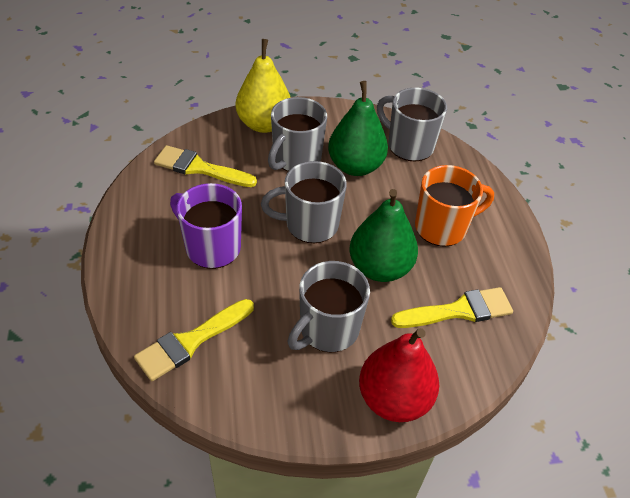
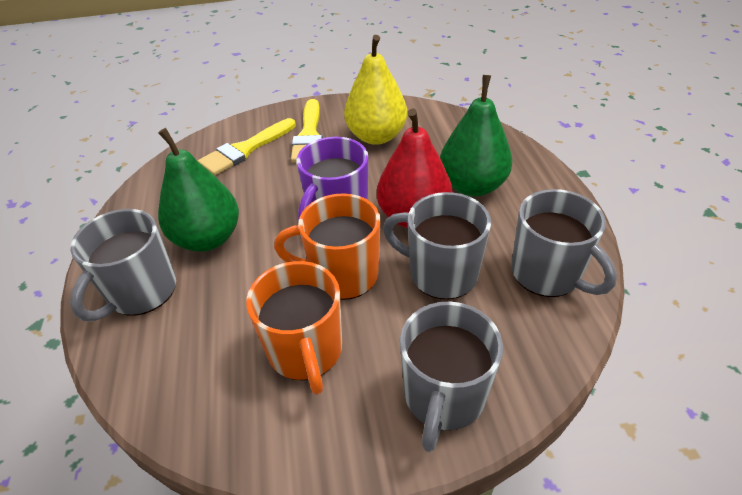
orange mug: [415,165,494,247] = 1 -> [246,261,342,395] [274,193,380,300] = 2
yellow brush: [134,299,254,381] [154,145,257,187] [391,287,513,328] = 3 -> [198,118,296,176] [291,99,323,162] = 2

